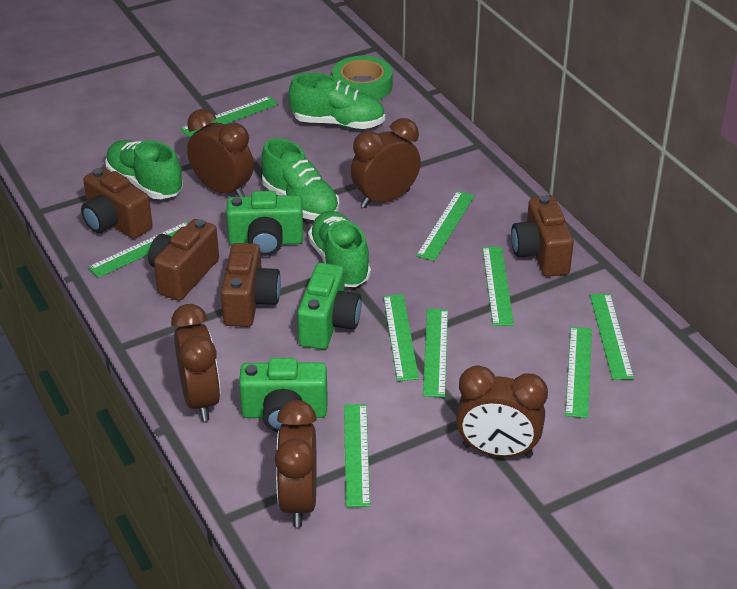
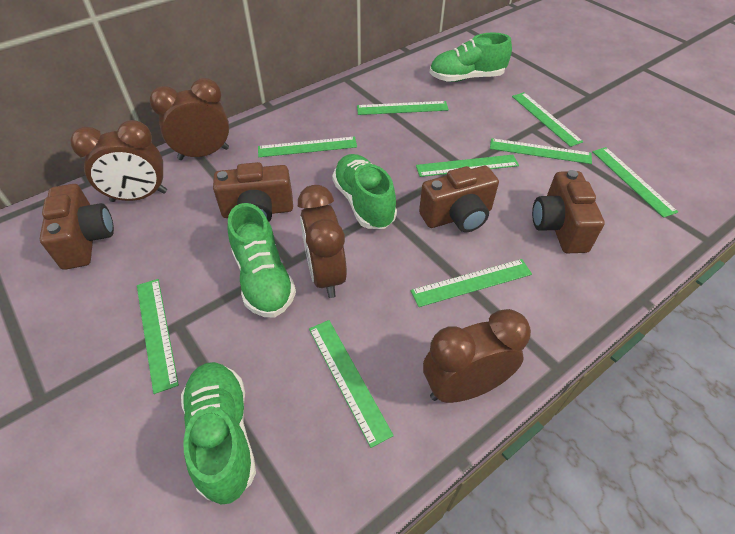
brown clock: [171,304,221,421] [187,109,254,197] [275,400,317,527] [351,118,421,208] [456,365,548,458] = 5 -> [71,120,167,202] [150,78,229,160] [298,185,347,298] [423,309,531,403] = 4
green camera: [226,191,303,256] [239,358,328,432] [297,263,362,350] = 3 -> none = 0
green tape: [332,56,393,100] = 1 -> none = 0

